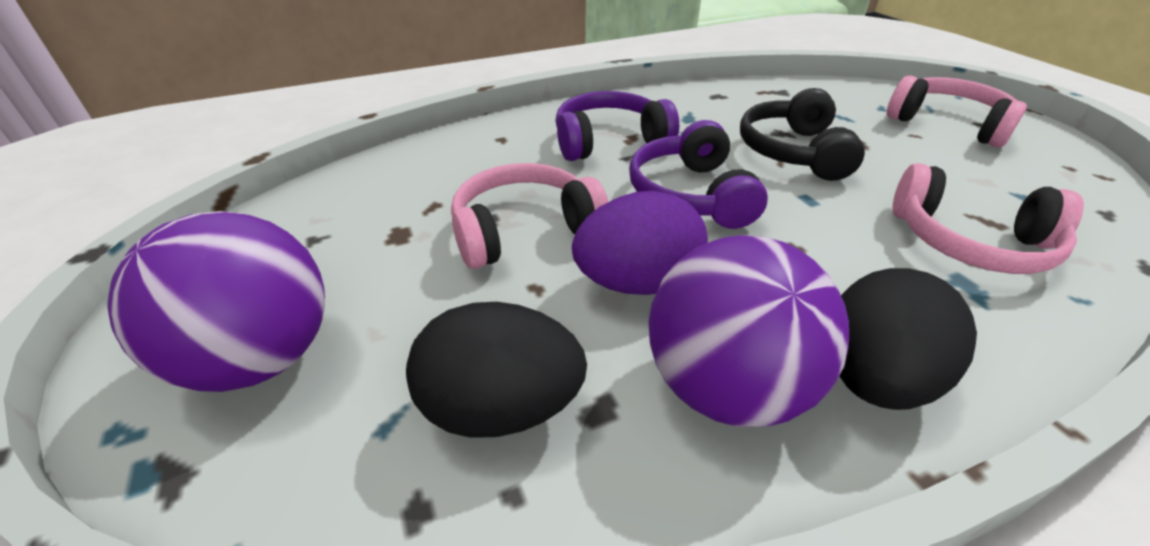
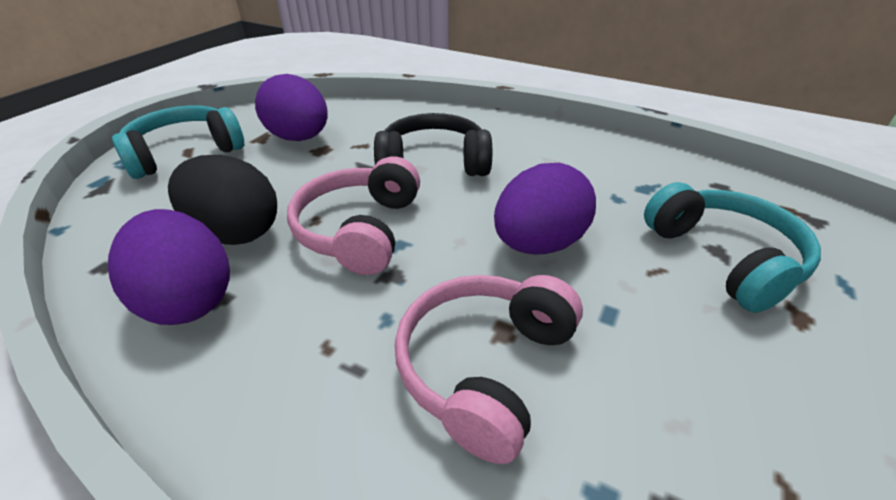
black egg: [406,302,587,438] [839,268,977,410] = 2 -> [168,155,277,245] = 1
pink headphones: [451,163,608,269] [887,75,1027,148] [893,163,1084,274] = 3 -> [287,156,420,275] [395,275,583,464] = 2
purple ball: [107,211,325,392] [648,235,849,427] = 2 -> none = 0
purple egg: [572,191,708,295] = 1 -> [108,209,230,325] [255,74,328,141] [494,163,596,255] = 3
purple headphones: [556,91,679,161] [629,120,768,229] = 2 -> none = 0
turquoise headphones: none = 0 -> [112,106,244,179] [644,182,821,313] = 2

